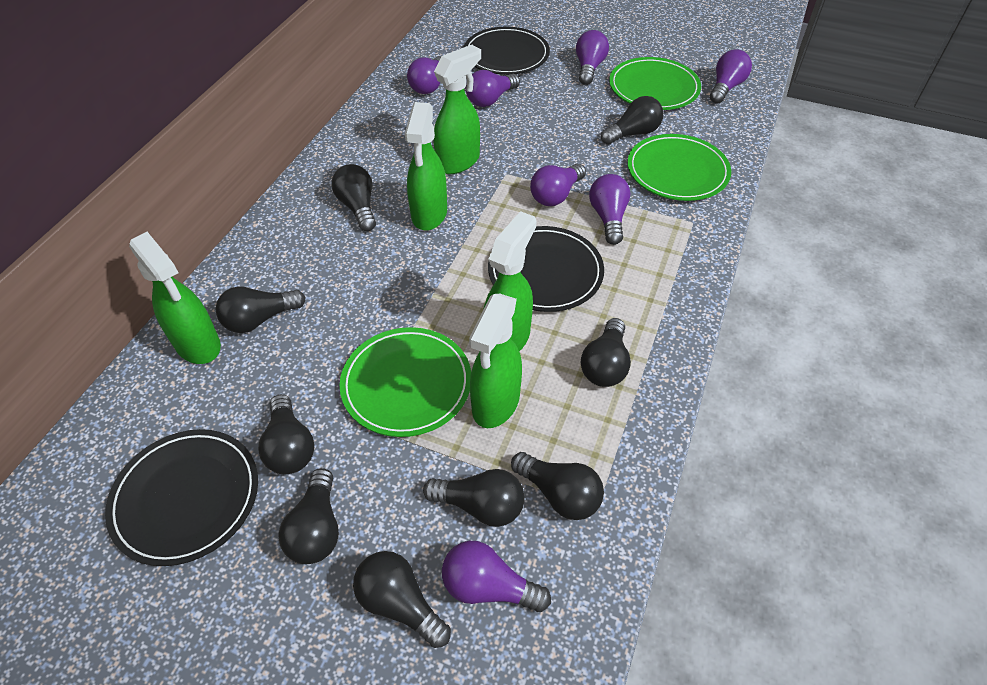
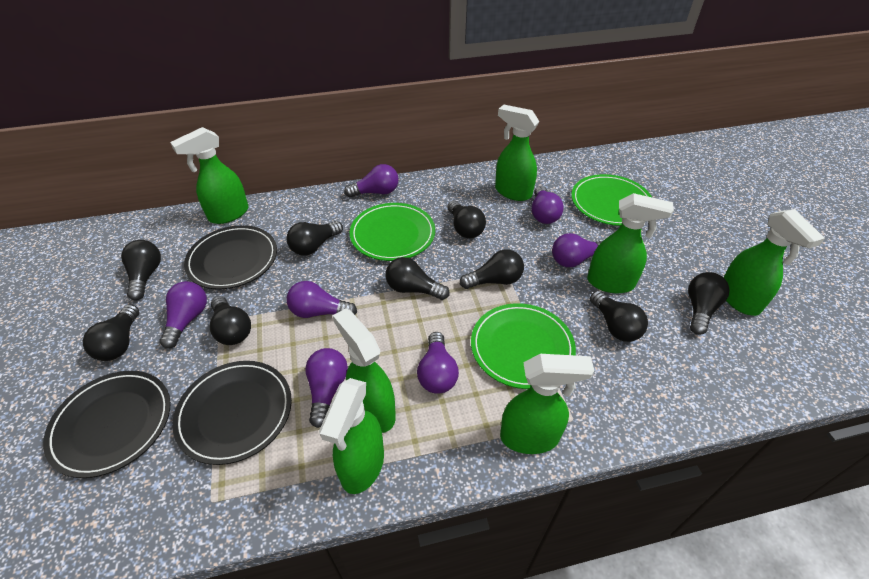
green spray bottle: [129,232,221,364] [405,102,447,231] [434,45,481,174] [469,294,522,428] [484,211,536,351] = 5 -> [170,127,249,224] [319,378,384,494] [333,308,396,433] [495,104,540,201] [500,354,594,454] [587,193,674,293] [723,209,825,316] = 7

